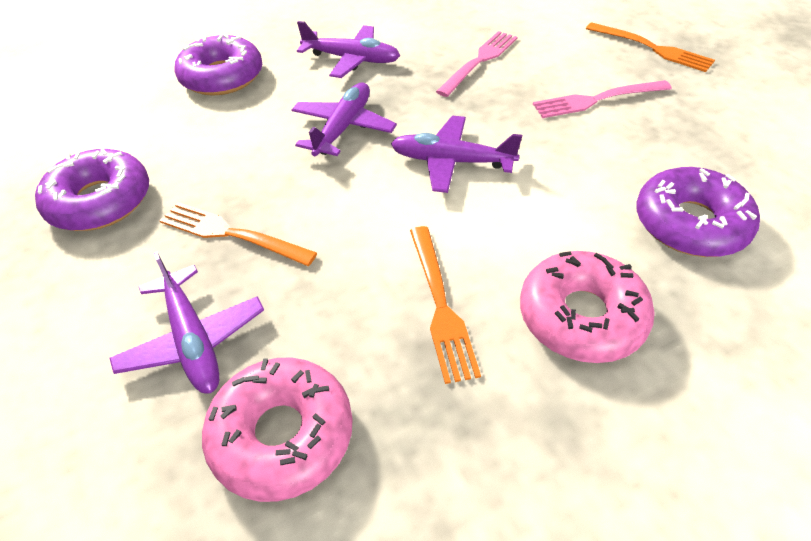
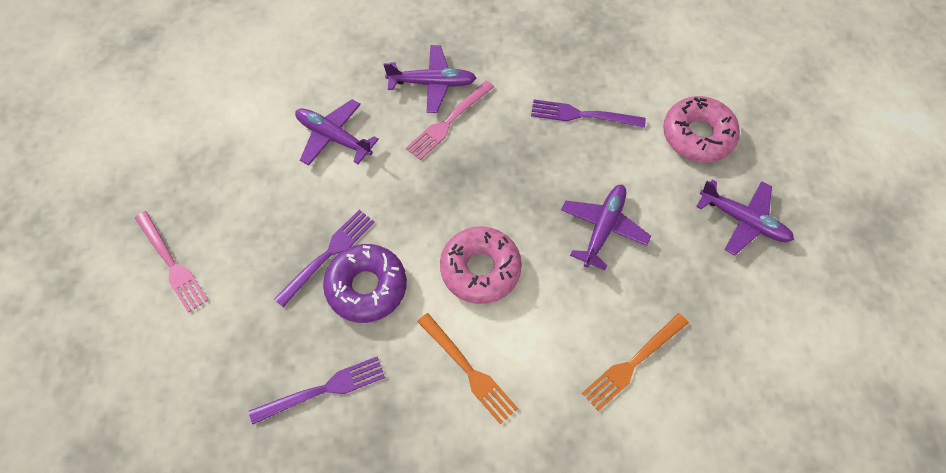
orange fork: [160,202,317,266] [410,226,481,384] [586,22,715,72] = 3 -> [417,313,518,425] [582,313,689,411] = 2
purple donut: [35,149,149,231] [174,34,262,95] [636,167,760,257] = 3 -> [323,244,407,323] = 1
purple fork: none = 0 -> [249,356,385,424] [274,210,375,307] [531,99,646,128] = 3

